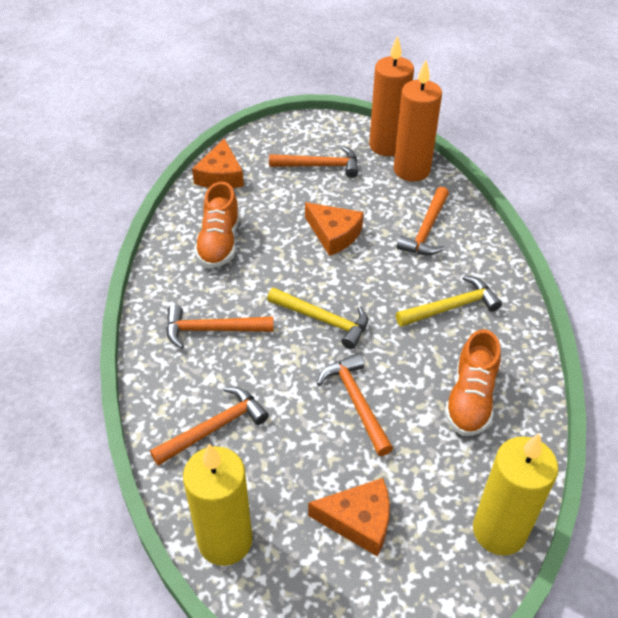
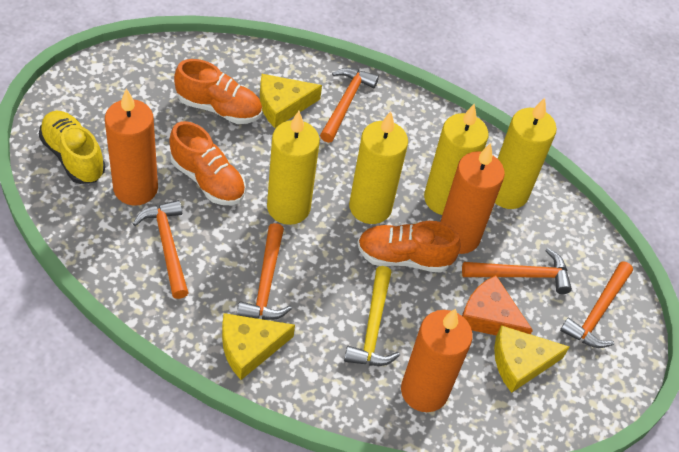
orange candle: [369,36,414,156] [394,60,442,182] = 2 -> [105,88,158,206] [401,309,473,412] [440,143,505,254] = 3
orange cheese: [192,138,244,188] [305,202,364,256] [308,478,390,557] = 3 -> [462,275,533,336] = 1
orange shoe: [194,182,240,268] [444,329,501,436] = 2 -> [169,121,246,205] [174,59,262,124] [357,221,461,273] = 3
yellow candle: [183,444,253,566] [473,433,558,555] = 2 -> [267,111,320,225] [349,111,408,224] [424,104,489,215] [495,98,557,209] = 4
yellow cheese: none = 0 -> [222,313,295,380] [260,74,322,128] [494,325,569,393] = 3
yellow hammer: [267,288,368,349] [396,275,502,327] = 2 -> [344,266,400,366] = 1
yellow shoe: none = 0 -> [39,111,105,184] = 1

